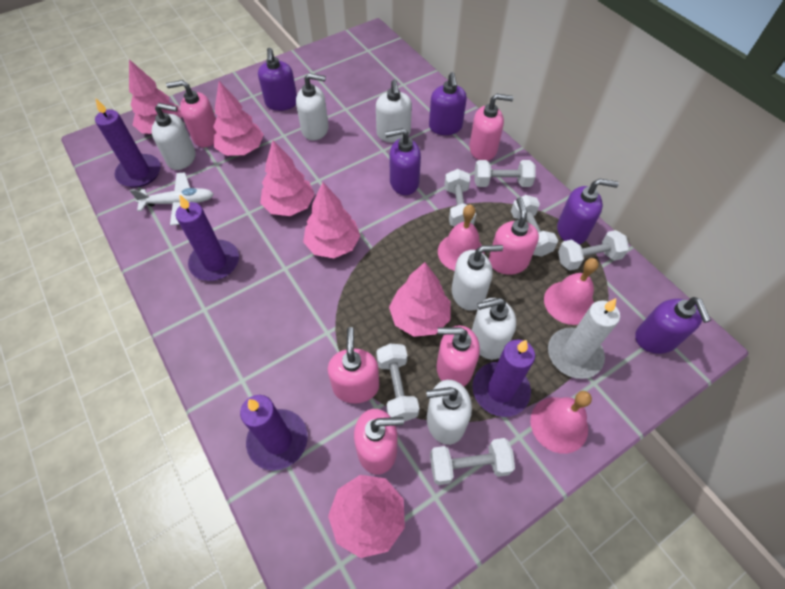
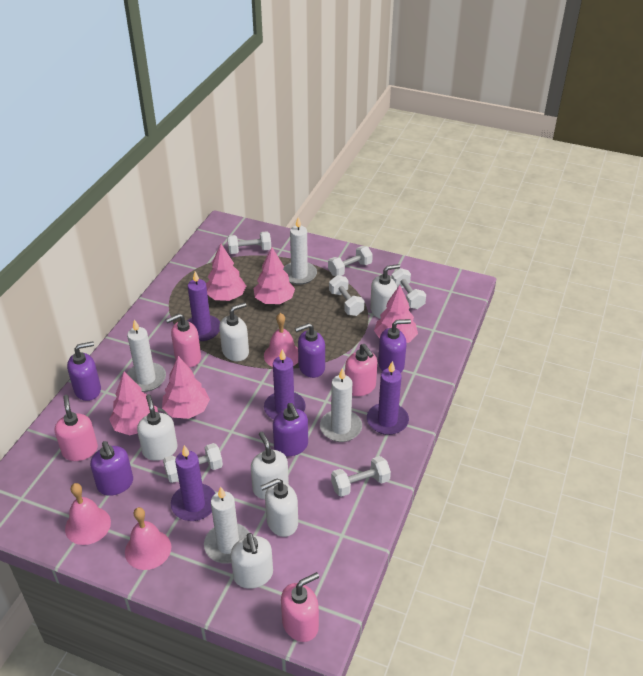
pink soap dispenser: [166,80,216,147] [328,327,379,404] [354,409,404,475] [437,325,480,386] [469,94,514,161] [489,197,539,275] = 6 -> [55,395,98,461] [165,313,201,367] [281,572,319,642] [345,344,377,396] = 4
pink tree: [129,59,182,134] [213,81,264,156] [260,140,315,216] [303,182,361,258] [328,475,405,558] [389,262,450,337] = 6 -> [109,372,158,435] [162,356,210,419] [206,244,246,301] [253,247,295,304] [374,285,418,343] = 5
white candle: [548,298,620,379] = 1 -> [127,319,166,392] [204,487,250,564] [283,217,317,285] [320,368,362,442] = 4
white plane: [130,172,213,225] = 1 -> none = 0

